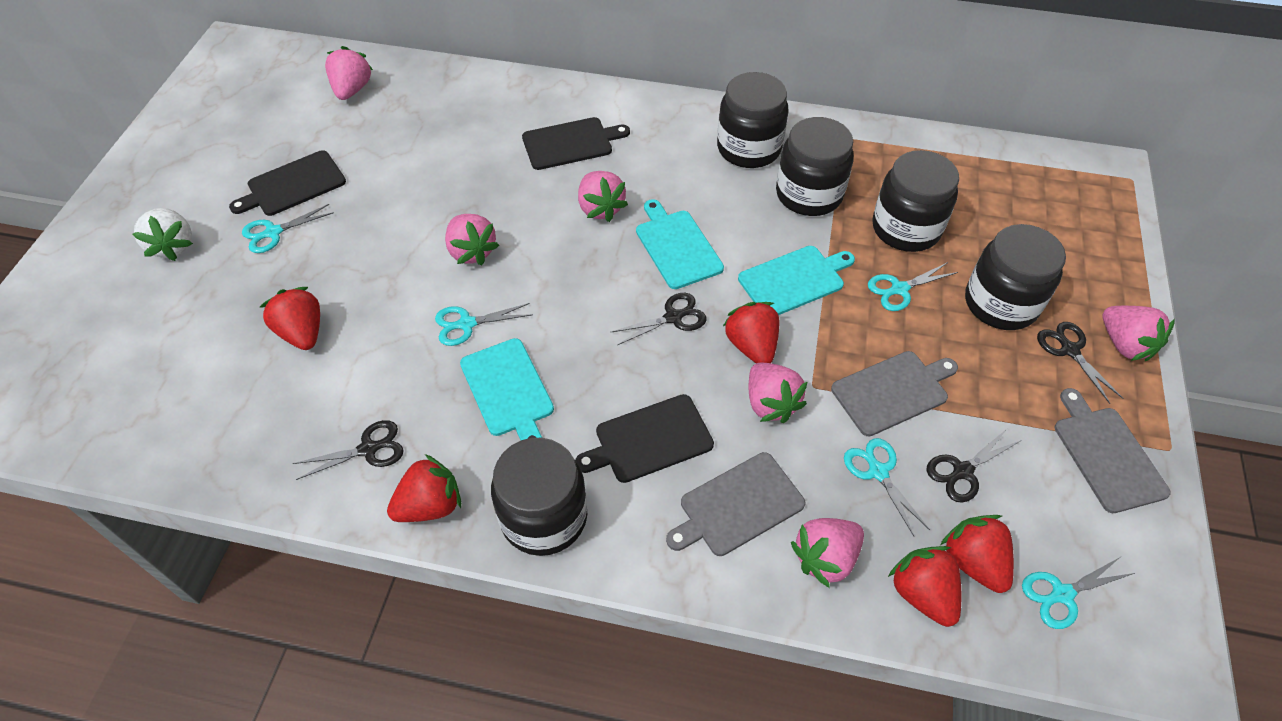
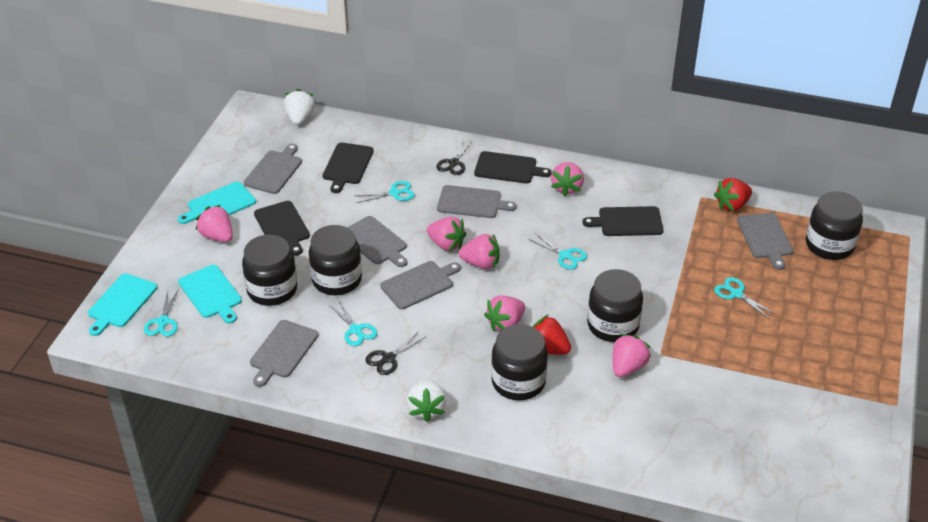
black cutting board: [229,150,346,216] [522,117,630,170] [575,394,714,483] = 3 -> [254,201,310,256] [322,142,374,193] [474,151,552,184] [582,206,664,236] = 4
black scissors: [293,420,404,480] [610,293,707,345] [927,429,1022,503] [1037,322,1123,404] = 4 -> [365,331,427,375] [436,139,473,175] = 2
grey cutting board: [666,452,805,556] [831,351,958,436] [1055,388,1171,513] = 3 -> [244,144,302,194] [250,320,318,387] [347,216,407,267] [380,261,461,309] [437,185,516,218] [737,213,793,270] = 6
red strawberry: [260,287,320,350] [387,454,461,522] [723,302,780,363] [888,546,961,627] [940,515,1014,593] = 5 -> [533,315,571,355] [714,178,752,211] = 2
white strawberry: [133,208,193,261] = 1 -> [284,89,315,125] [407,379,446,422] = 2

